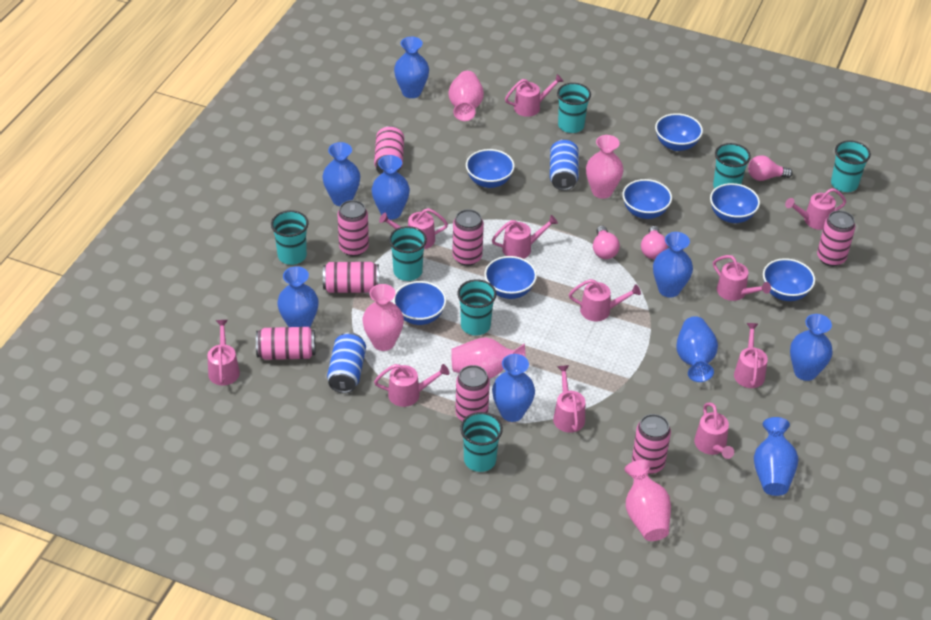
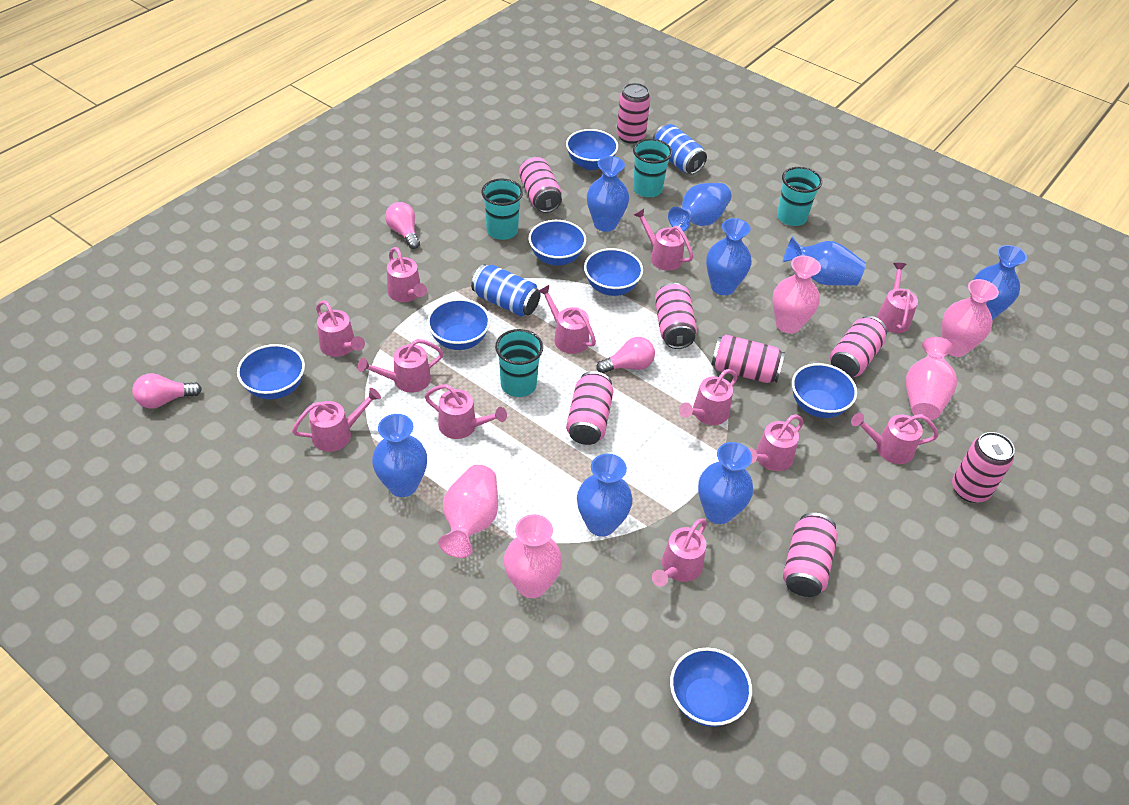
blue vase: [277,266,319,327] [322,142,360,206] [372,155,410,220] [394,37,429,98] [492,354,535,422] [653,232,693,297] [676,316,718,382] [754,417,798,496] [790,314,833,381] = 9 -> [372,414,427,497] [577,453,633,537] [587,156,629,232] [668,183,731,232] [698,442,753,524] [706,218,752,295] [783,237,866,286] [973,245,1027,320] = 8
pink watering can: [207,320,240,386] [374,364,449,407] [379,208,448,249] [492,215,558,259] [505,74,564,117] [553,365,585,433] [569,279,641,321] [694,403,734,459] [713,255,771,301] [734,323,768,388] [785,188,846,230] = 11 -> [292,388,381,452] [316,300,365,357] [358,339,444,393] [387,247,427,302] [425,384,507,439] [538,285,596,354] [634,209,693,271] [652,519,707,587] [679,369,738,425] [748,415,804,471] [851,413,939,464] [877,263,918,333] = 12
turquoise cup: [271,210,309,265] [389,226,427,281] [457,279,496,336] [460,412,503,472] [557,83,591,133] [713,143,751,189] [831,140,871,192] = 7 -> [481,178,523,240] [495,329,543,397] [633,139,672,197] [777,167,822,226] = 4

